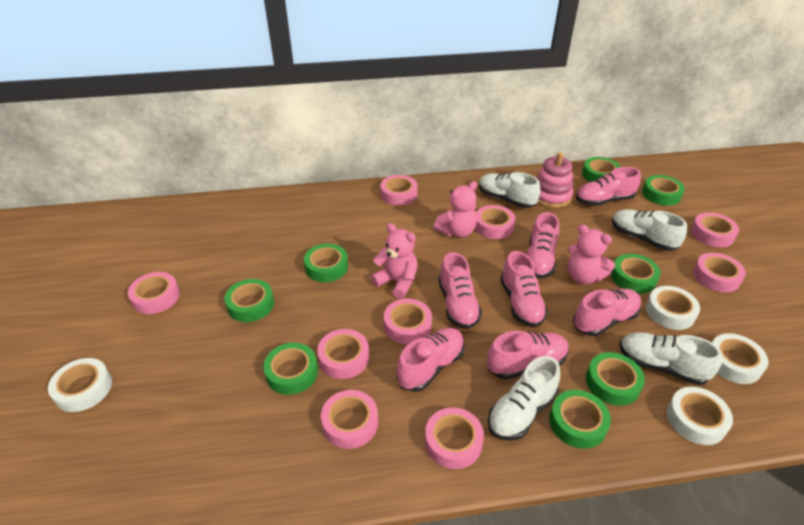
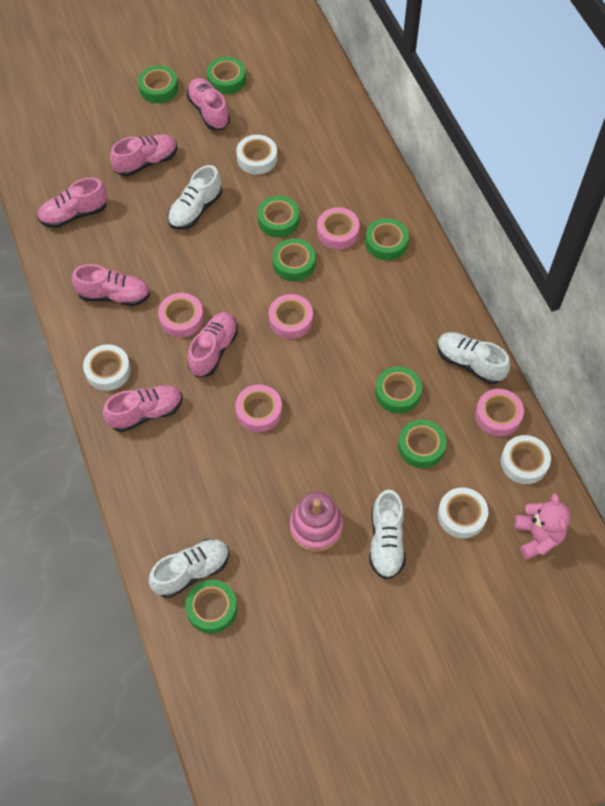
pink shoe: [397,328,465,392] [438,252,482,329] [487,331,569,380] [500,251,548,328] [526,212,559,278] [573,289,641,336] [576,167,641,206] = 7 -> [37,177,108,228] [72,264,150,306] [103,385,183,432] [110,134,177,177] [187,78,230,130] [187,312,238,377] = 6
pink tape: [128,272,180,314] [317,329,369,379] [321,390,378,449] [380,175,418,206] [384,298,432,344] [425,407,484,469] [475,205,515,239] [691,212,739,247] [693,253,746,293] = 9 -> [158,293,204,337] [235,385,282,432] [269,294,313,339] [317,207,360,249] [475,389,524,436] = 5
pink teddy bear: [371,223,418,299] [433,181,477,238] [568,225,615,284] = 3 -> [514,493,571,559] = 1

